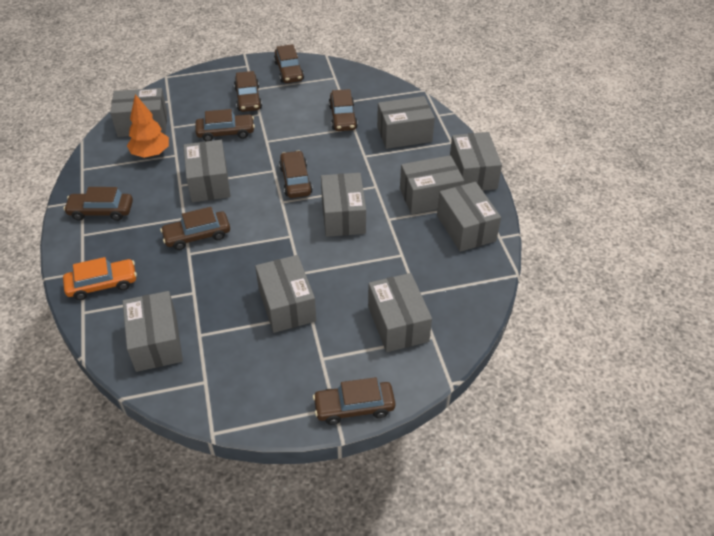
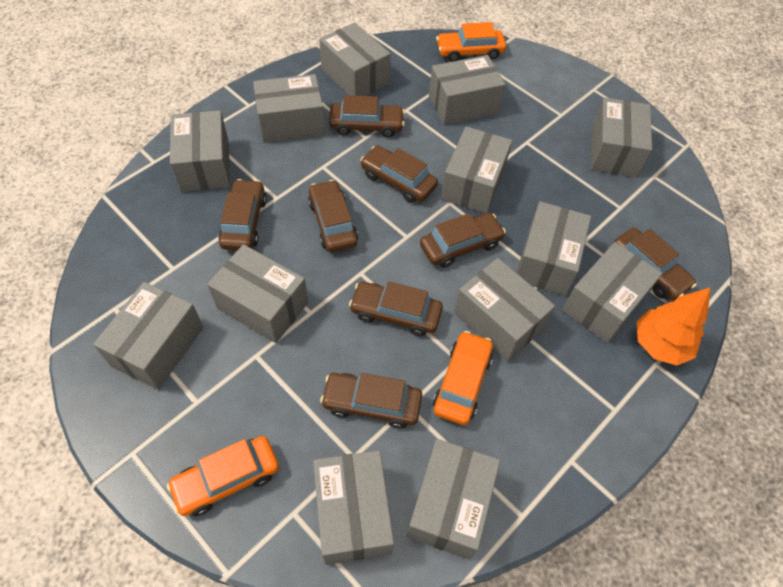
grey box: [110,88,167,137] [123,291,183,372] [183,140,231,202] [255,255,316,333] [321,173,366,237] [368,273,432,352] [377,96,435,149] [400,155,464,214] [437,182,501,252] [450,132,502,191] = 10 -> [93,282,203,390] [170,110,230,192] [207,244,308,343] [253,74,325,143] [313,450,394,565] [319,22,390,96] [407,439,500,560] [429,55,505,125] [441,126,512,213] [454,258,555,362] [516,201,591,296] [562,242,662,343] [591,97,652,177] = 13
orange car: [63,257,137,300] = 1 -> [167,436,279,516] [433,331,493,425] [436,22,506,62] = 3

